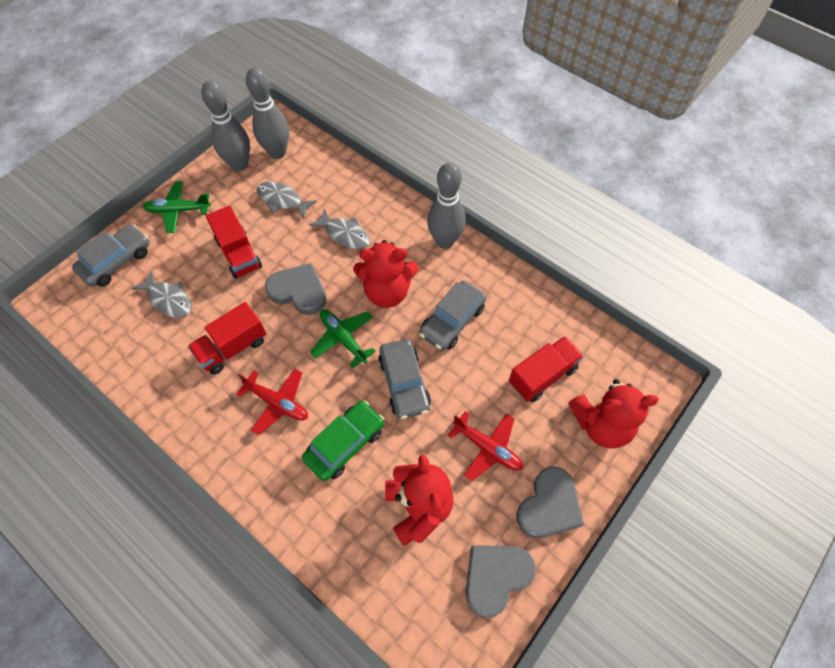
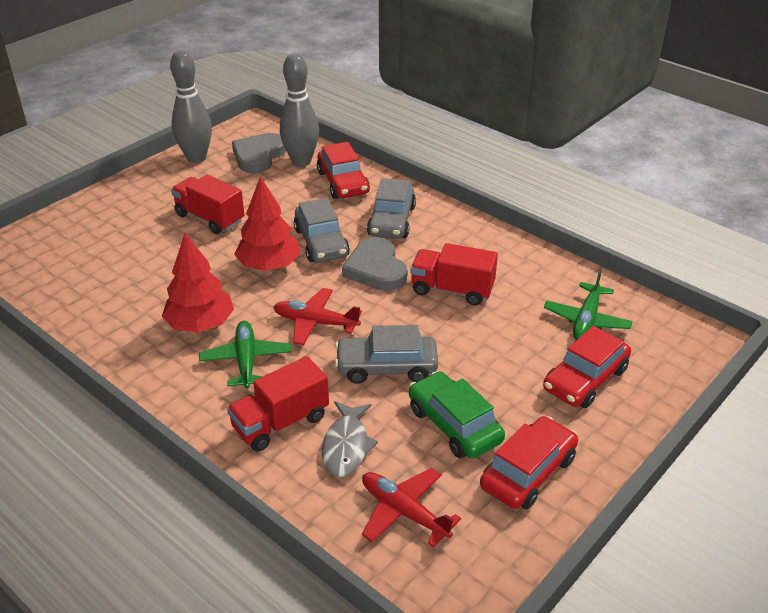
grey bowling pin: [201,80,250,172] [246,67,289,159] [427,163,466,249] = 3 -> [170,50,212,163] [280,53,319,167] = 2
grey fish: [132,270,192,318] [256,181,317,219] [309,208,370,249] = 3 -> [322,401,378,477] = 1
grey heart: [265,263,326,315] [466,545,536,618] [516,467,584,538] = 3 -> [232,133,286,173] [342,237,407,291] = 2
red car: none = 0 -> [317,142,370,199] [480,416,578,509] [543,326,631,408] = 3
red teddy bear: [353,240,419,308] [385,455,454,546] [568,379,659,448] = 3 -> none = 0
red tree: none = 0 -> [162,233,234,333] [234,177,301,271] = 2

